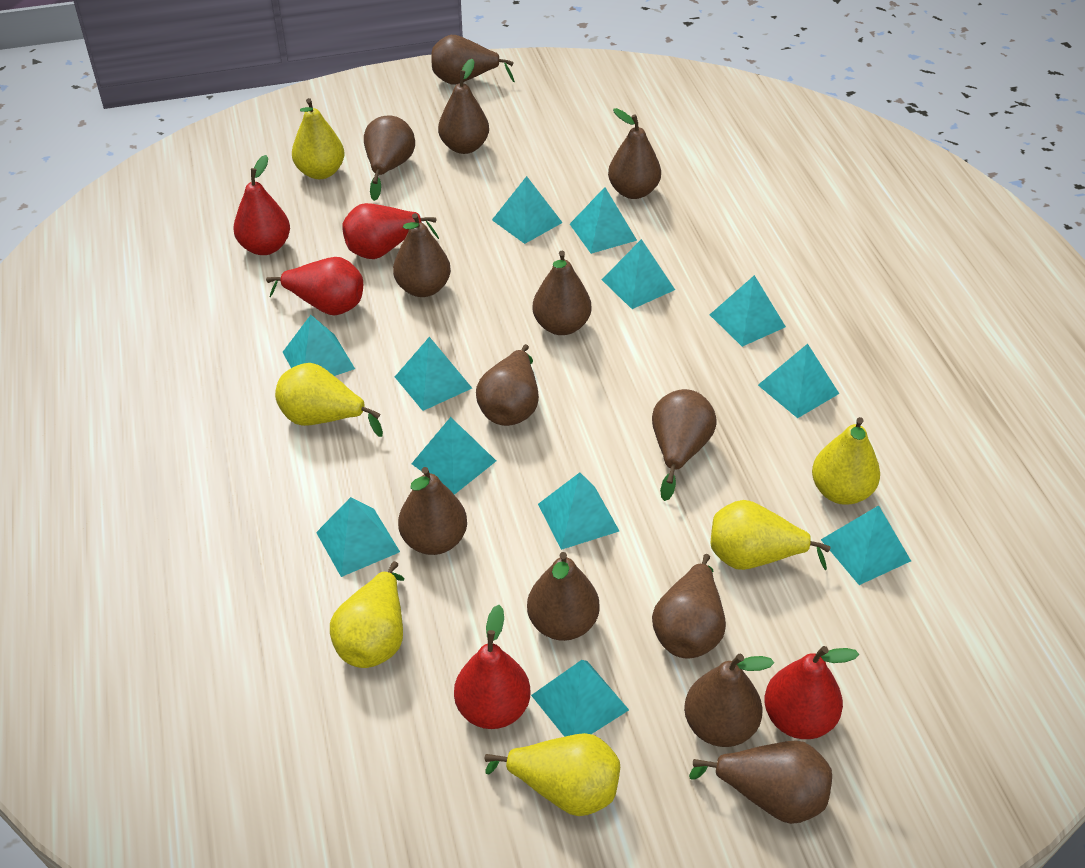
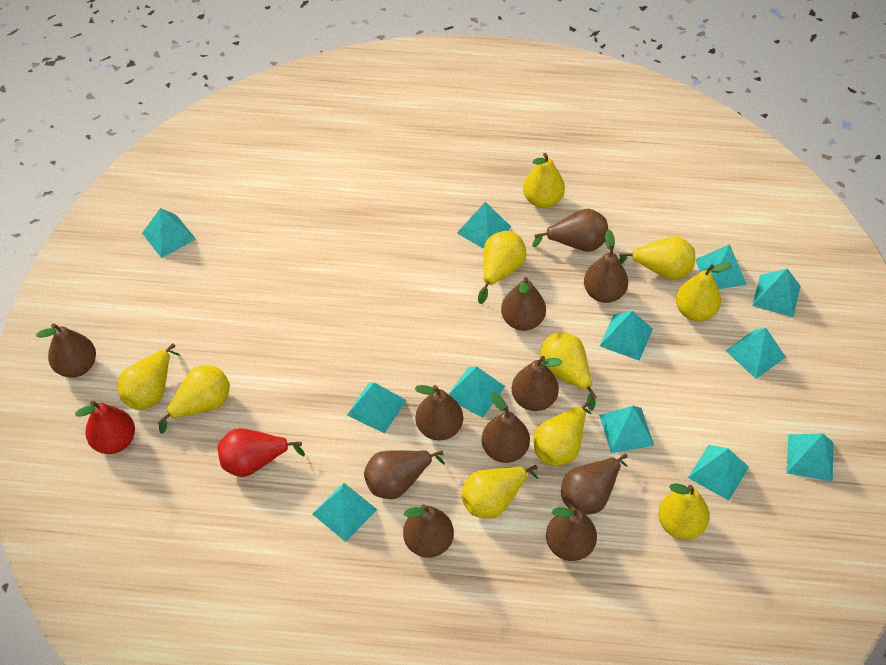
brown pear: [364,115,415,201] [393,213,451,297] [398,467,467,555] [431,35,515,85] [438,59,489,154] [476,344,539,426] [527,552,600,641] [533,251,591,335] [608,108,661,199] [652,389,717,501] [652,554,726,659] [684,654,774,747] [689,740,832,824] = 13 -> [36,323,96,377] [364,450,445,499] [403,504,454,558] [415,385,463,441] [482,392,530,463] [501,277,546,331] [512,356,563,411] [532,209,608,252] [546,507,597,561] [561,454,628,515] [584,230,628,303] = 11
red pear: [233,155,290,255] [266,257,363,316] [342,203,439,259] [454,605,530,729] [764,646,859,739] = 5 -> [75,401,135,454] [218,428,305,477] = 2
yellow pear: [275,363,383,437] [292,98,345,179] [330,561,404,668] [485,733,620,816] [711,500,831,570] [812,417,880,505] = 6 -> [118,343,181,410] [157,365,230,434] [461,465,538,519] [478,231,526,304] [523,153,565,208] [533,401,591,466] [540,333,597,410] [619,236,695,280] [658,483,710,540] [676,262,732,321] = 10

